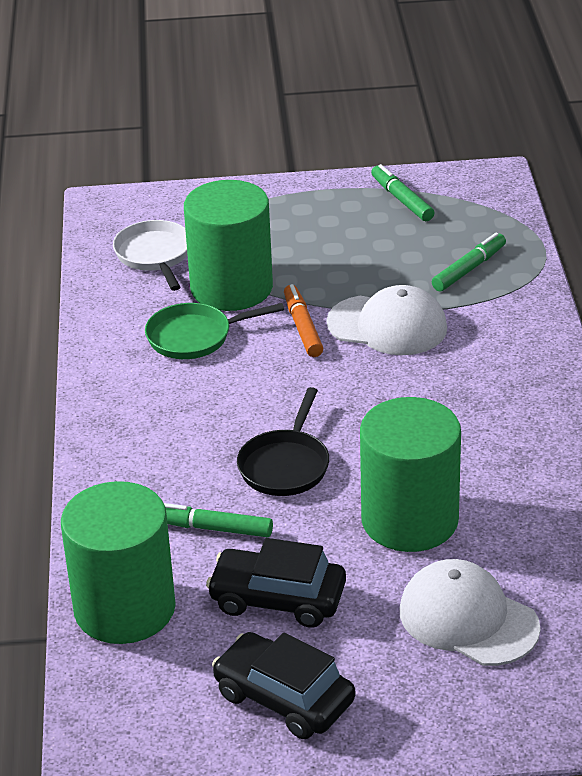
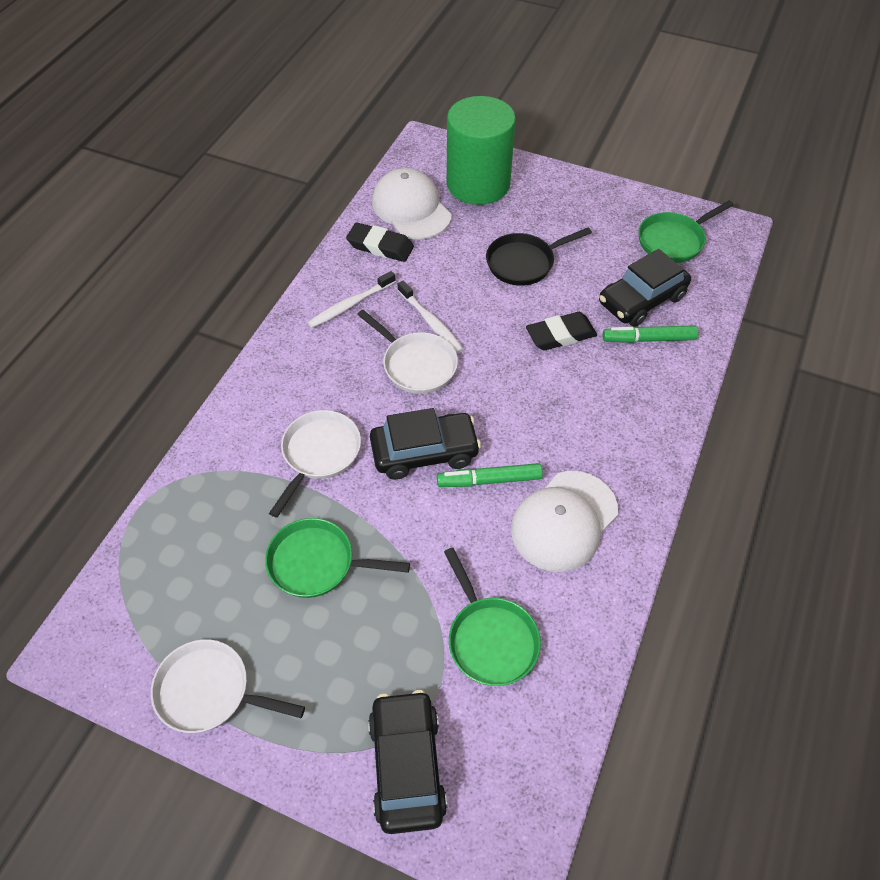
black car: [206,538,346,628] [212,632,355,739] = 2 -> [368,690,447,834] [370,408,481,480] [599,249,691,327] = 3
black eraser: none = 0 -> [346,222,414,262] [526,312,597,350] = 2
green cylinder: [61,481,176,644] [184,180,273,311] [360,397,461,552] = 3 -> [447,96,516,205] = 1
green marker: [164,503,273,537] [371,164,434,221] [432,232,506,291] = 3 -> [437,463,543,487] [602,325,698,343] = 2
green pan: [145,303,284,359] = 1 -> [265,518,410,598] [444,547,541,686] [638,200,733,263] = 3
orange marker: [284,284,323,357] = 1 -> none = 0
white pan: [113,220,187,291] = 1 -> [151,639,305,733] [269,410,361,518] [357,310,458,394] = 3
white toothbrush: none = 0 -> [308,271,396,328] [397,281,463,353] = 2

